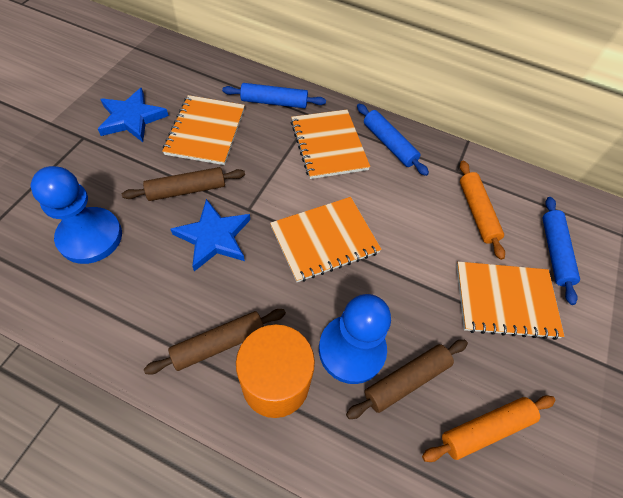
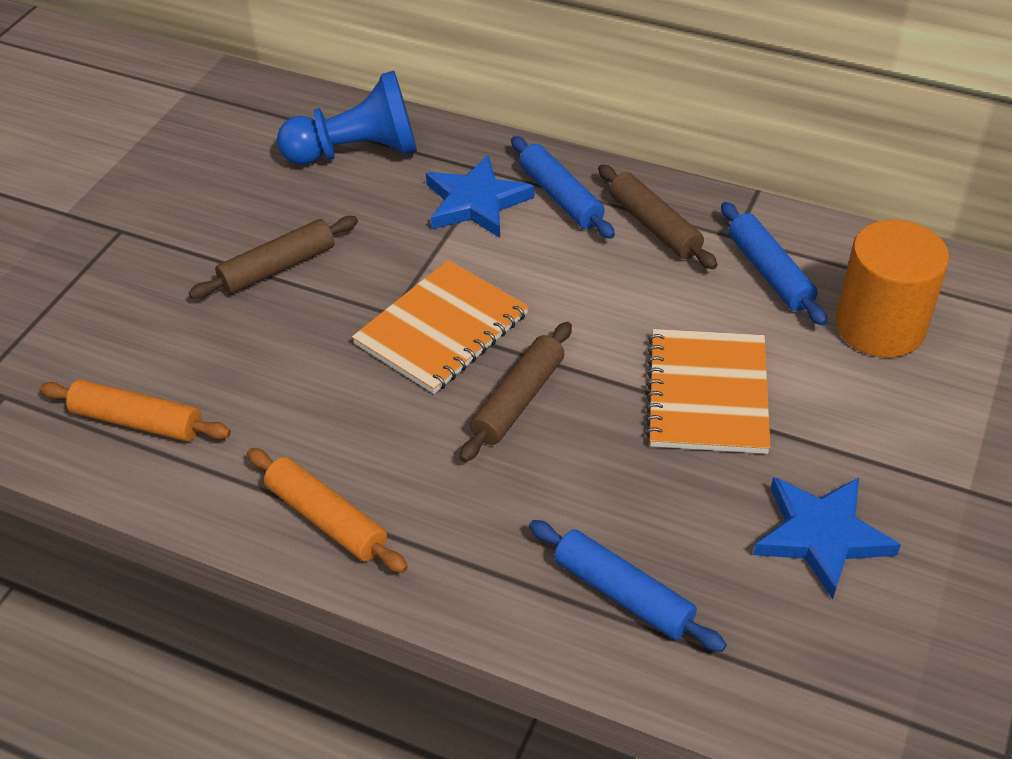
blue pawn: [31,166,122,264] [319,294,391,384] = 2 -> [277,71,417,165] = 1
orange notebook: [162,95,245,165] [270,197,382,282] [291,110,370,179] [456,262,565,340] = 4 -> [352,260,529,394] [646,329,771,454] = 2

